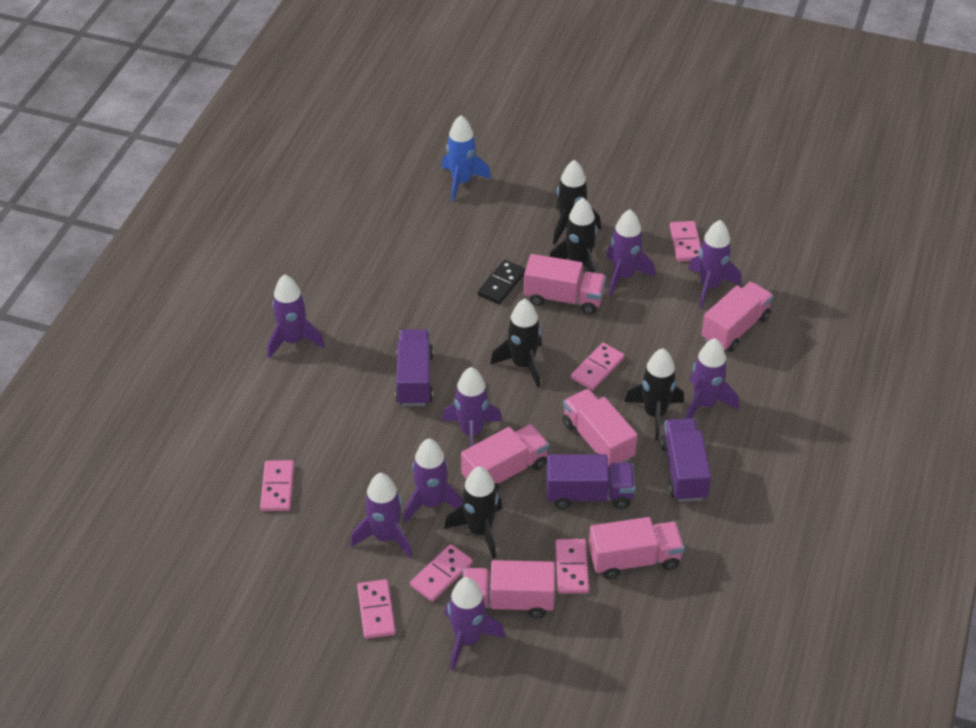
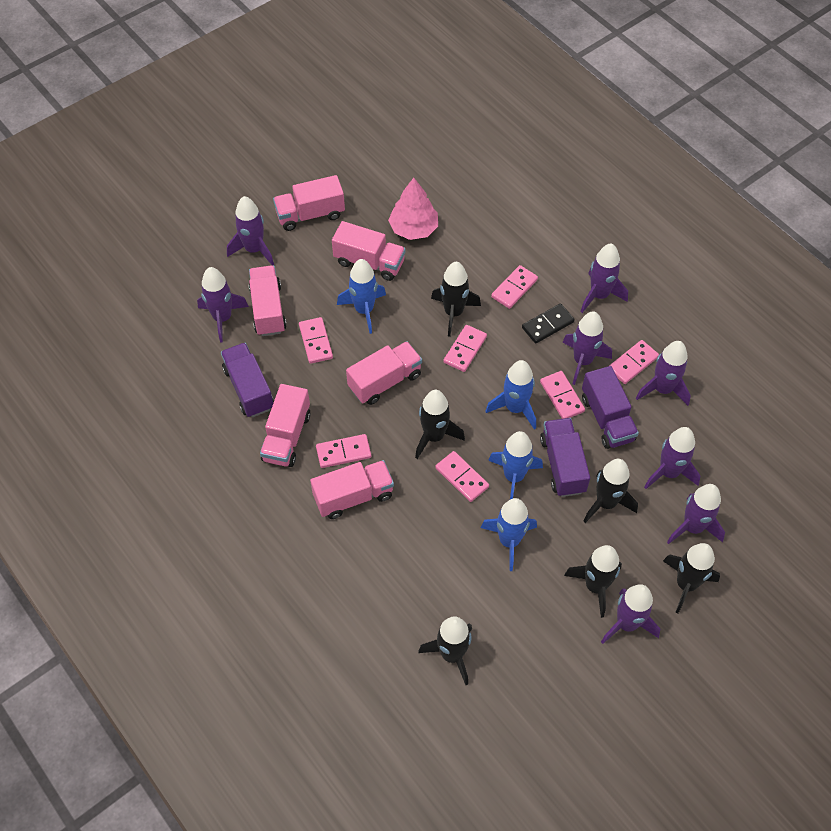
black rocket: [444,466,502,559] [490,299,542,388] [549,198,597,273] [553,160,601,245] [624,348,684,441] = 5 -> [415,390,465,459] [418,616,472,685] [431,262,481,337] [564,545,622,618] [583,459,638,523] [663,543,720,614] = 6
blue rocket: [442,115,491,202] = 1 -> [337,259,386,334] [481,498,537,571] [485,360,536,429] [488,431,543,499] = 4
pink domino: [260,460,294,511] [357,579,396,639] [410,544,473,602] [555,539,589,594] [571,343,624,390] [670,221,701,262] = 6 -> [299,317,333,364] [316,434,371,468] [435,451,489,502] [443,325,487,372] [491,265,538,309] [540,371,585,419] [609,340,659,384] = 7
pink tree: none = 0 -> [388,178,438,240] = 1

